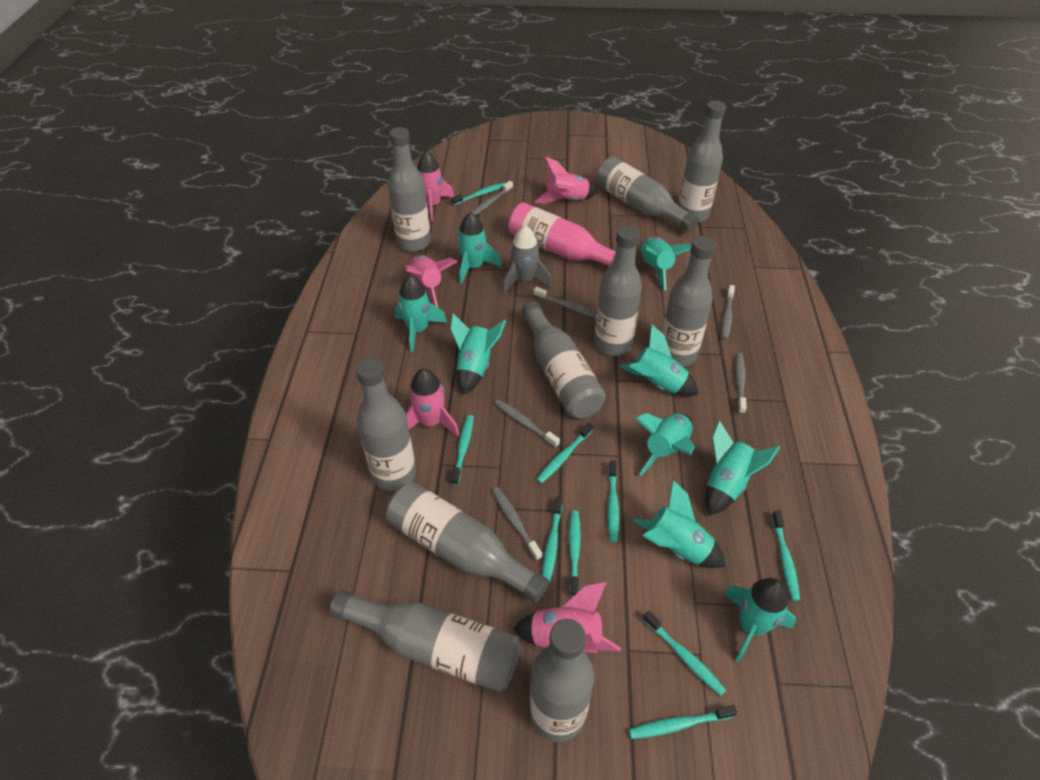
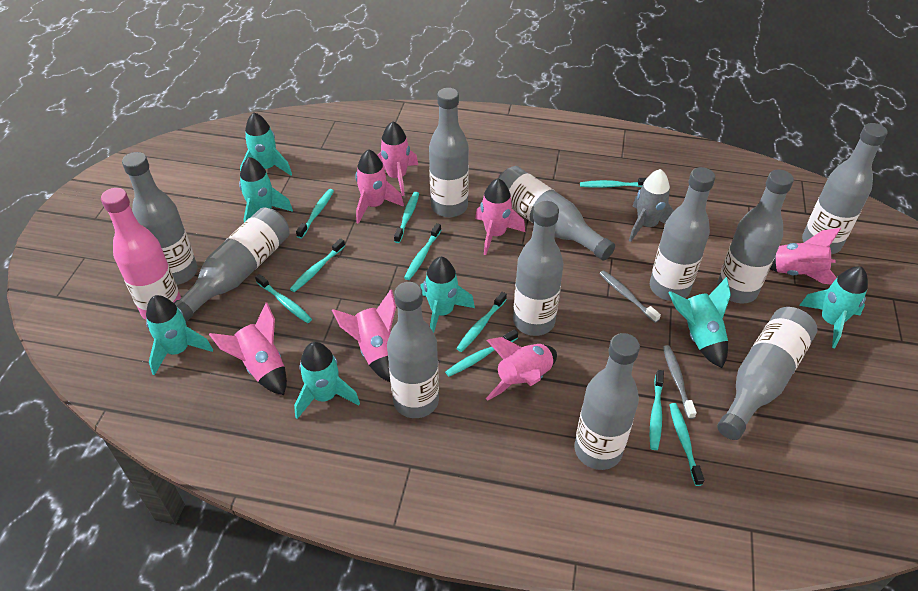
grey bottle: [329,590,521,692] [356,358,416,491] [386,482,549,603] [388,127,431,252] [521,301,606,418] [530,619,594,742] [594,225,642,356] [596,157,699,232] [661,236,716,366] [678,100,726,223] = 10 -> [122,152,198,285] [174,208,290,322] [387,282,439,418] [429,88,469,217] [499,166,615,261] [513,201,563,336] [574,333,640,470] [650,167,715,301] [717,170,794,303] [717,307,818,440] [802,123,888,254] = 11
grey toothbrush: [471,181,513,215] [492,487,542,561] [495,399,560,448] [534,287,597,318] [722,285,735,340] [735,353,747,414] = 6 -> [599,270,661,323] [663,345,697,419] = 2
pink rocket: [404,255,457,307] [406,369,460,437] [417,151,454,221] [513,582,621,653] [535,157,597,204] = 5 -> [209,303,287,395] [332,289,396,382] [355,149,404,224] [377,121,418,196] [475,178,525,255] [486,337,557,401] [770,228,841,284] = 7
turquoise rocket: [395,275,447,352] [450,314,506,394] [457,212,502,284] [619,324,699,396] [633,480,725,568] [635,413,695,476] [641,237,691,290] [705,420,780,515] [724,578,796,662] = 9 -> [146,295,213,376] [239,157,293,222] [240,112,292,175] [294,342,360,419] [420,257,475,333] [668,277,731,368] [799,266,868,348] = 7
turquoise toothbrush: [451,182,505,206] [451,415,474,485] [536,422,593,484] [542,497,563,584] [569,510,581,597] [608,460,619,542] [629,705,737,739] [643,611,726,696] [772,510,800,601] = 9 -> [255,274,312,323] [290,238,345,292] [296,189,334,238] [394,192,419,243] [404,223,441,280] [445,329,518,377] [456,292,507,352] [580,178,647,188] [650,370,664,450] [669,403,704,486] = 10

